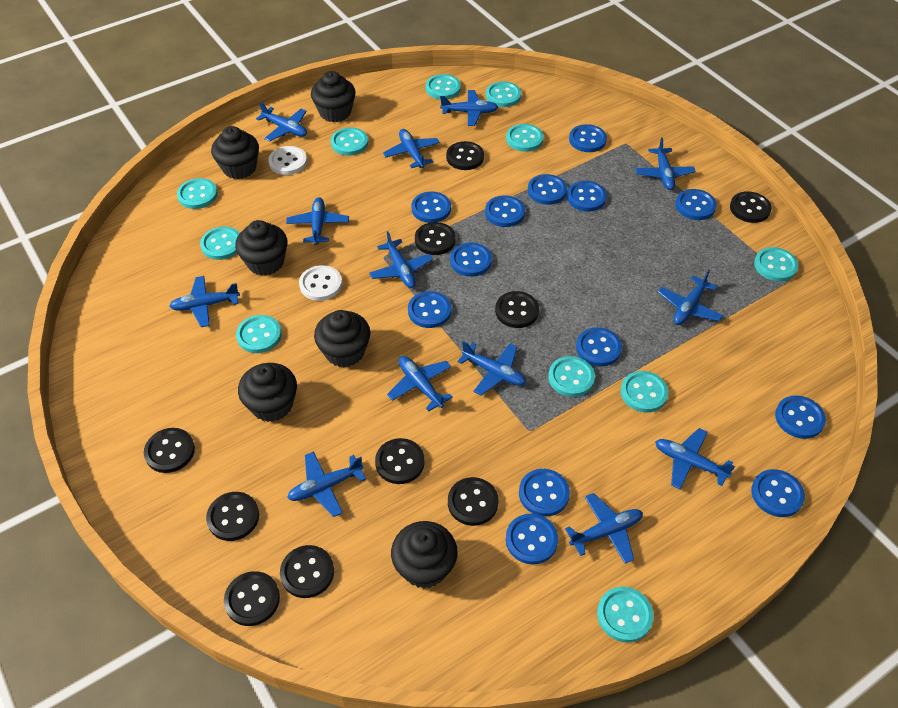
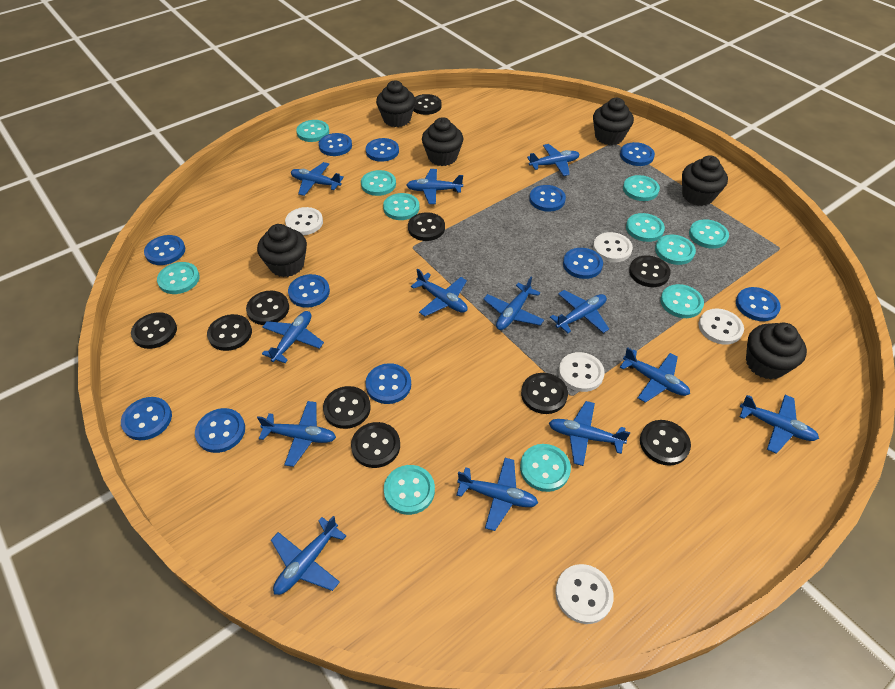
blue button: [408,291,451,328] [411,191,451,223] [450,242,492,277] [485,195,525,227] [506,514,558,565] [519,469,570,517] [528,174,567,205] [567,181,607,212] [569,124,607,152] [576,327,622,367] [676,189,717,220] [751,469,805,517] [775,396,826,439] = 13 -> [121,397,172,440] [144,235,185,265] [195,408,245,453] [288,274,330,308] [319,133,352,156] [365,363,411,404] [366,138,399,162] [529,185,566,212] [563,248,603,279] [620,142,655,166] [736,287,781,321] = 11
white button: [268,146,307,175] [299,265,342,301] = 2 -> [285,207,323,235] [555,564,614,624] [558,352,605,392] [593,232,633,262] [699,309,744,345] = 5

